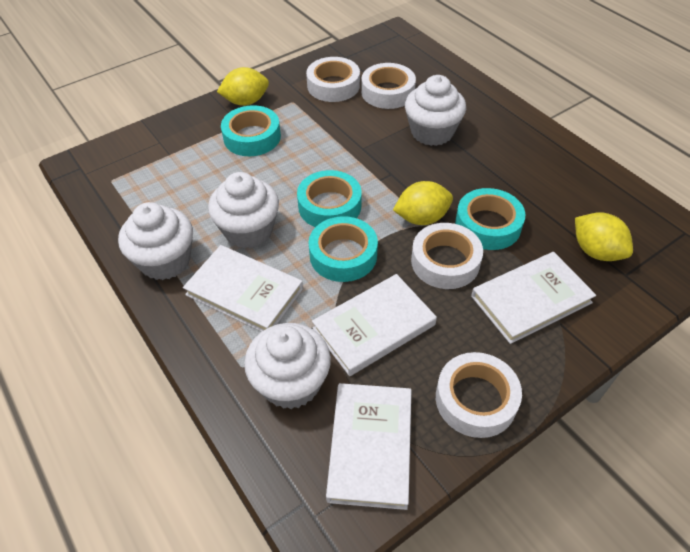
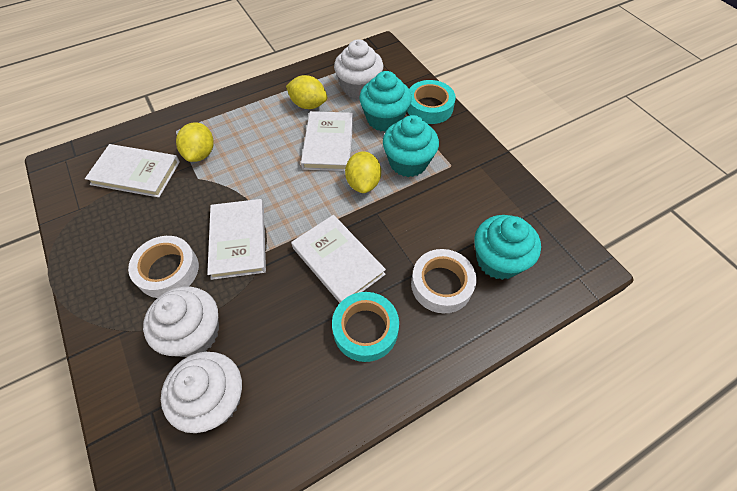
turquoise cupcake: none = 0 -> [359,71,412,132] [383,115,439,177] [475,215,541,280] = 3
turquoise tape: [221,105,281,156] [297,170,362,227] [309,216,378,282] [455,188,525,250] = 4 -> [332,292,399,362] [407,80,456,124] = 2
white cupcake: [118,202,193,280] [208,172,279,249] [244,323,331,409] [405,75,466,146] = 4 -> [143,287,219,357] [161,352,242,433] [334,39,383,99] = 3
white tape: [306,57,360,102] [361,63,416,109] [411,223,483,289] [436,352,522,438] = 4 -> [128,236,199,298] [411,249,476,313] = 2

